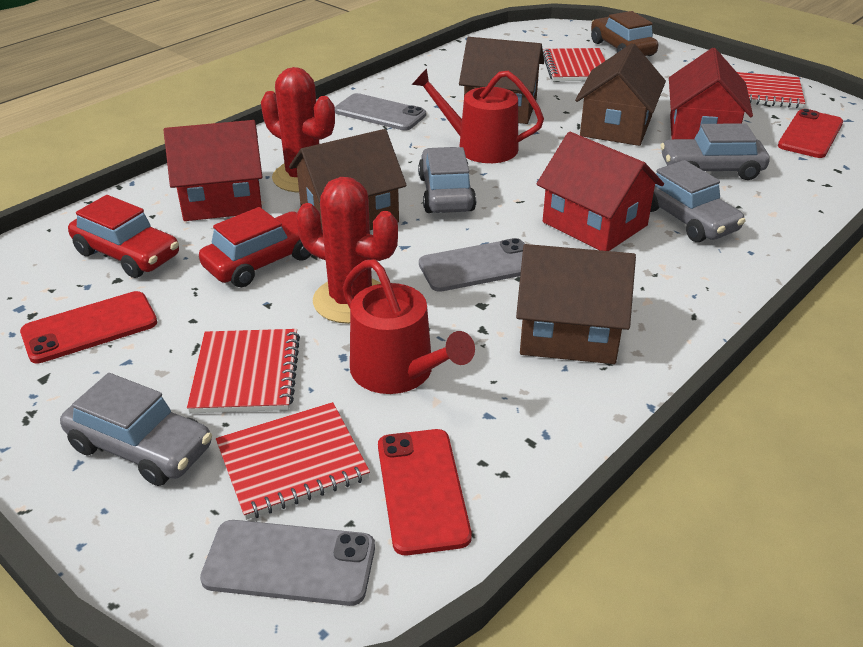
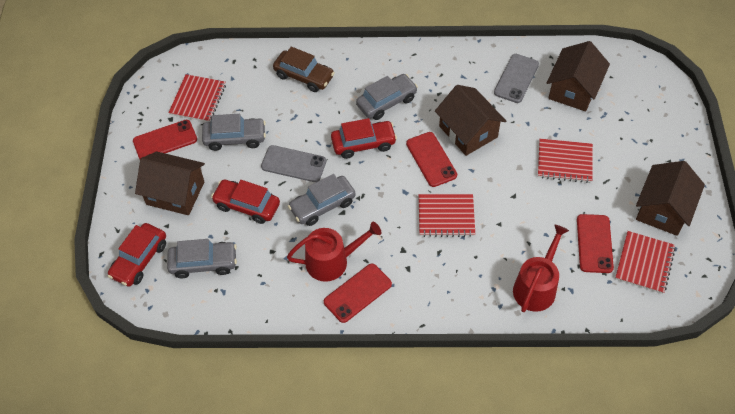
grey phone: [200,520,375,606] [335,93,426,131] [419,238,525,292] = 3 -> [261,145,326,182] [494,54,539,103] = 2
red cactus: [261,67,335,193] [296,177,398,324] = 2 -> none = 0
red car: [68,195,179,278] [199,207,312,287] = 2 -> [107,223,166,287] [211,180,280,224] [331,118,397,159] = 3
red house: [164,120,262,221] [537,132,664,251] [669,48,753,139] = 3 -> none = 0
red phone: [20,291,157,363] [378,429,472,555] [778,109,843,158] = 3 -> [133,120,197,159] [324,264,392,323] [406,132,457,187] [577,214,614,273] = 4

